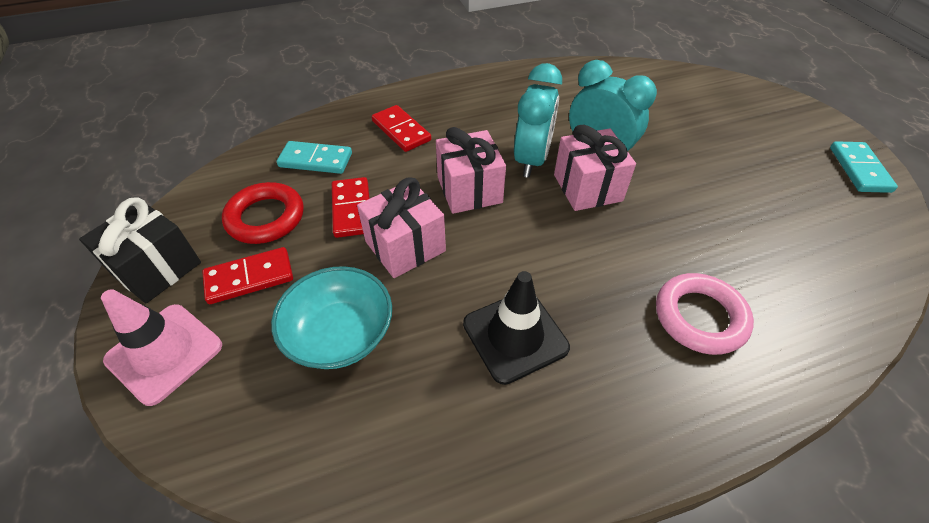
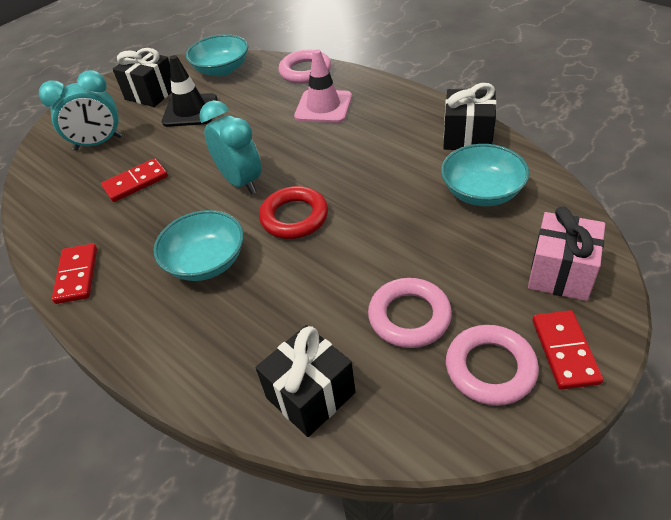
black gift: [79,197,201,303] = 1 -> [113,48,172,107] [256,325,356,437] [443,83,496,150] = 3
pink gift: [357,177,446,278] [436,127,506,214] [554,125,636,211] = 3 -> [528,206,605,301] = 1
pink ring: [656,273,754,355] = 1 -> [278,50,331,84] [368,278,452,348] [446,325,539,406] = 3
turquoise bowl: [271,266,392,369] = 1 -> [154,210,244,281] [186,34,248,76] [441,144,529,206] = 3
turquoise domino: [277,141,352,174] [830,141,898,193] = 2 -> none = 0

